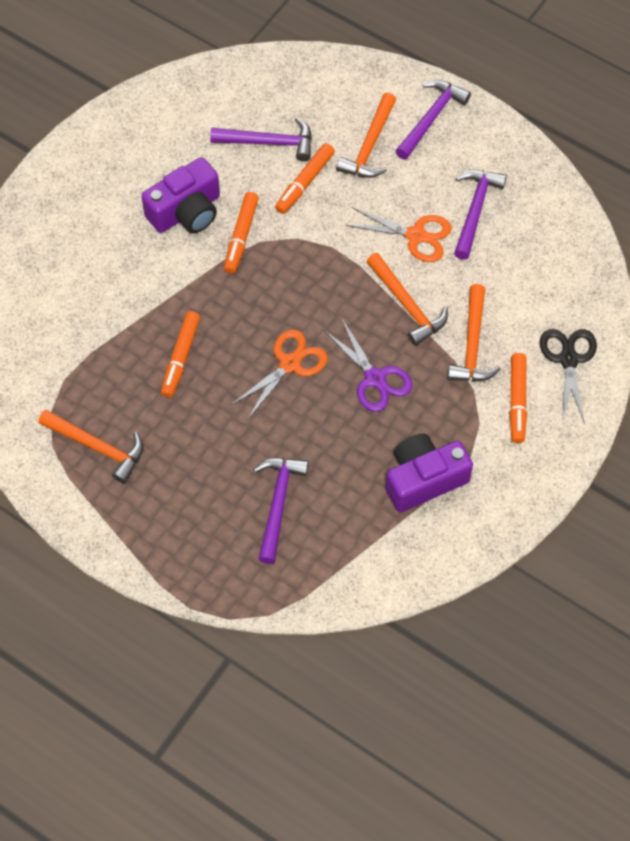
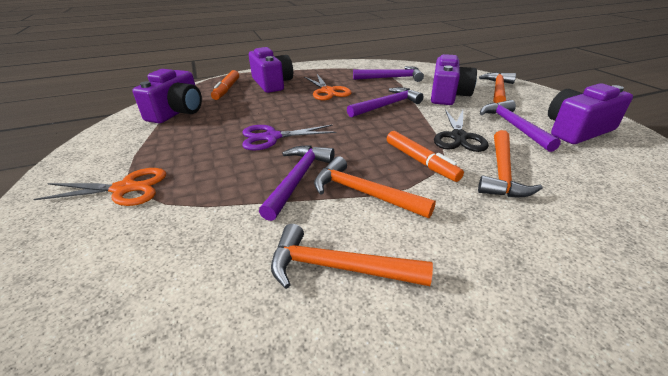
orange marker: [161,311,200,398] [224,192,259,273] [275,143,335,214] [510,353,527,443] = 4 -> [211,70,239,100] [387,131,464,182] = 2
purple camera: [141,157,220,233] [386,433,473,512] = 2 -> [132,69,202,123] [249,47,293,93] [431,54,477,105] [548,83,633,144] = 4

